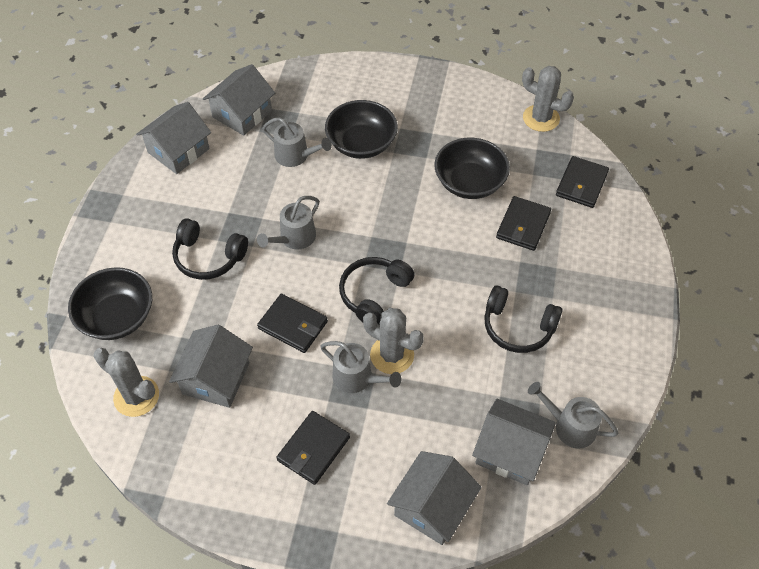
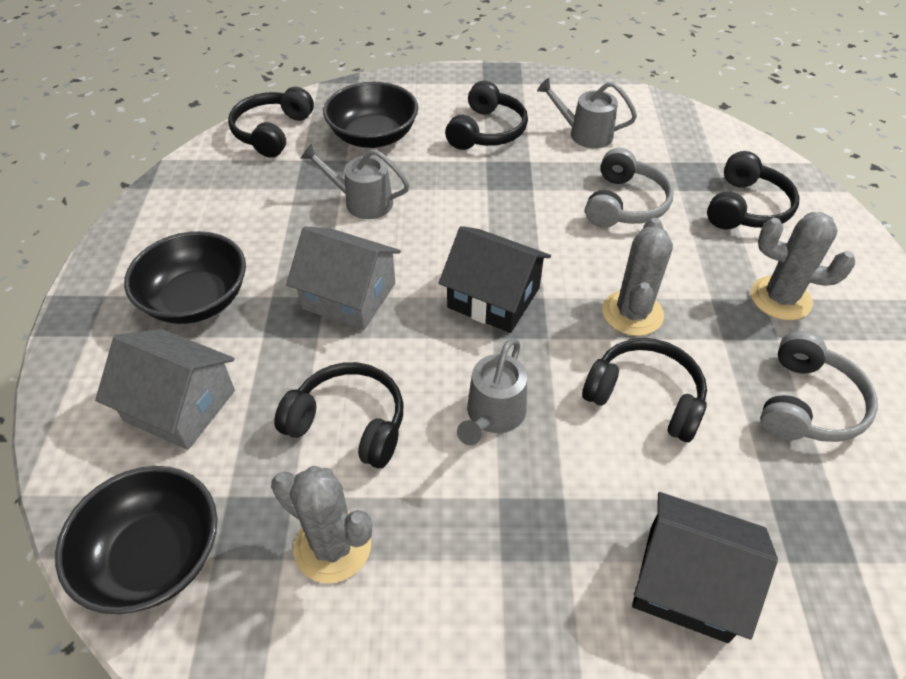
black headphones: [172,218,248,280] [339,257,415,325] [484,285,563,353] = 3 -> [228,87,314,158] [274,362,404,468] [445,81,528,150] [582,338,707,442] [707,151,800,229] = 5
black house: none = 0 -> [439,226,551,333] [632,492,778,643] = 2
black wallet: [257,294,328,353] [277,411,350,485] [496,196,551,251] [556,156,609,208] = 4 -> none = 0
grey headphones: none = 0 -> [585,148,674,228] [760,331,878,442] = 2
grey house: [136,102,211,174] [169,325,253,408] [203,64,275,136] [387,451,482,545] [472,399,556,486] = 5 -> [95,329,235,450] [286,226,401,330] = 2
grey watering can: [257,196,319,249] [262,117,332,167] [320,341,401,393] [528,382,618,449] = 4 -> [301,144,410,219] [457,338,527,445] [537,78,637,148] = 3

